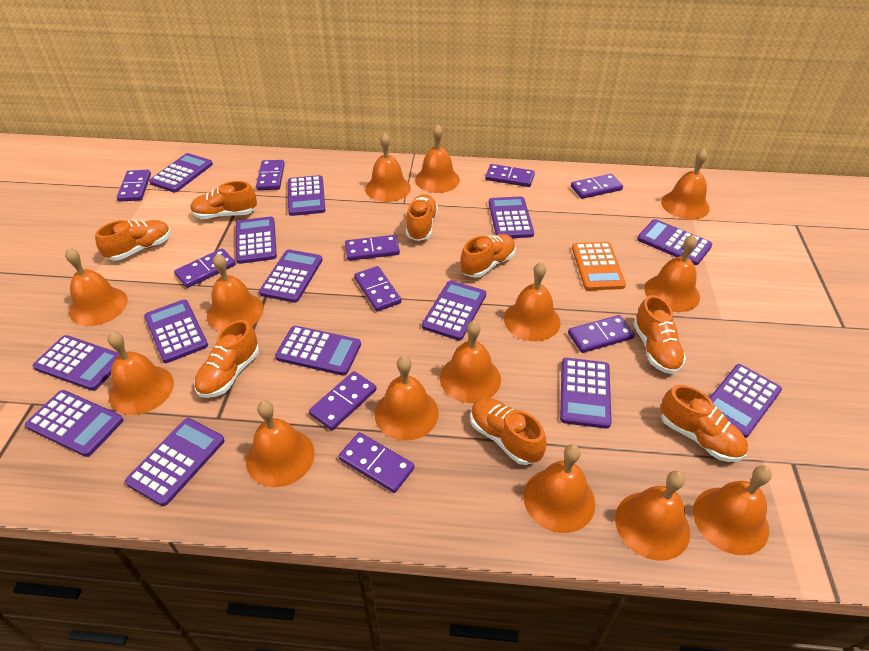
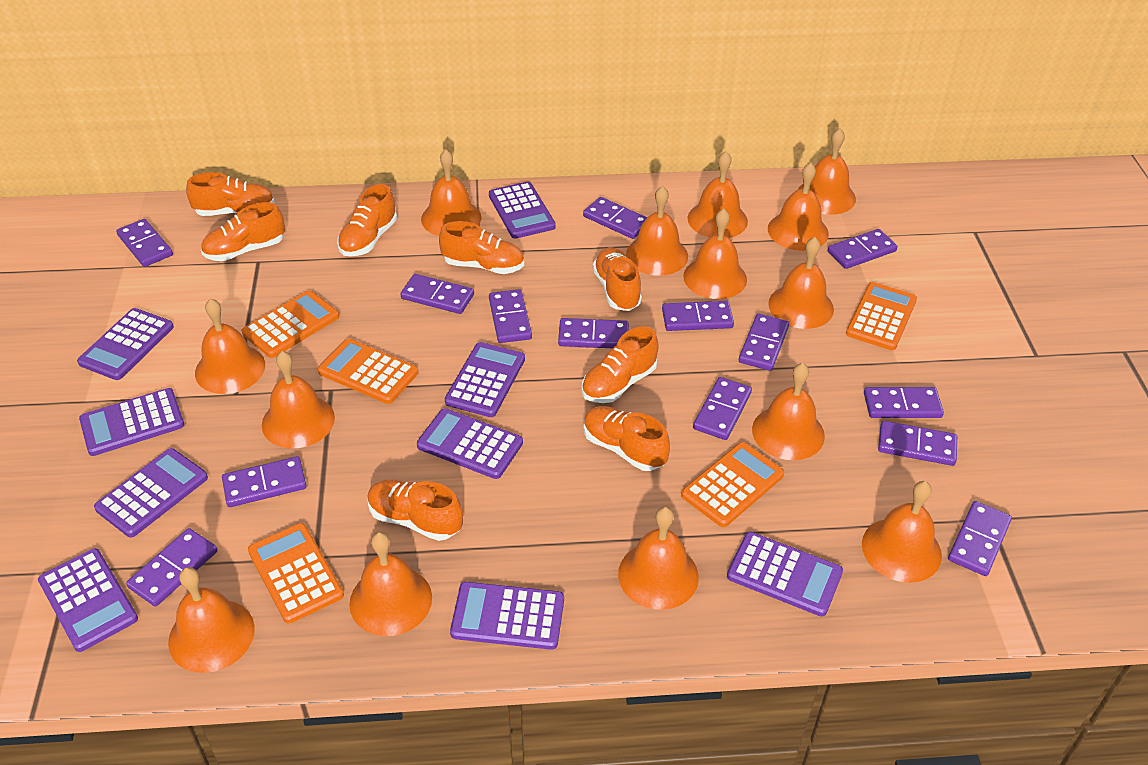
orange calculator: [572,242,626,290] = 1 -> [242,290,339,358] [248,523,344,624] [318,339,418,404] [681,442,784,527] [846,282,917,350] = 5
purple calculator: [25,390,123,457] [33,335,119,391] [125,418,225,506] [144,300,208,363] [149,153,213,192] [236,217,277,264] [259,249,323,303] [275,326,361,376] [288,175,326,216] [422,281,486,340] [489,197,534,238] [560,358,612,429] [637,219,713,265] [709,364,782,438] = 14 -> [38,548,138,652] [77,308,174,380] [79,388,184,456] [94,448,208,537] [417,408,523,479] [445,342,525,417] [450,582,564,650] [489,182,556,239] [727,532,843,617] = 9
purple domino: [117,170,151,202] [174,248,236,288] [256,160,285,190] [309,371,377,430] [338,432,415,493] [345,235,400,261] [354,266,402,311] [485,164,535,187] [568,315,635,353] [571,174,623,199] = 10 -> [116,219,173,267] [126,528,217,607] [222,456,307,507] [400,274,474,314] [489,289,532,343] [558,318,629,348] [583,197,648,239] [662,301,734,331] [693,377,752,440] [739,314,789,371] [828,229,898,269] [864,387,944,418] [878,421,957,466] [948,501,1012,576] = 14

